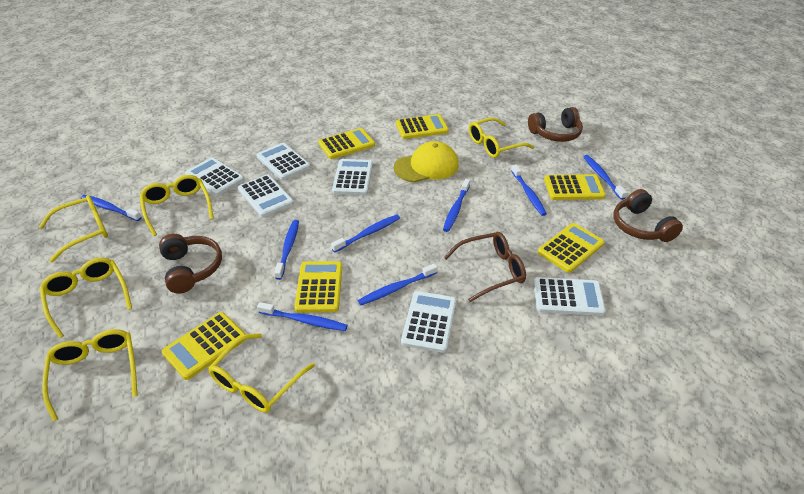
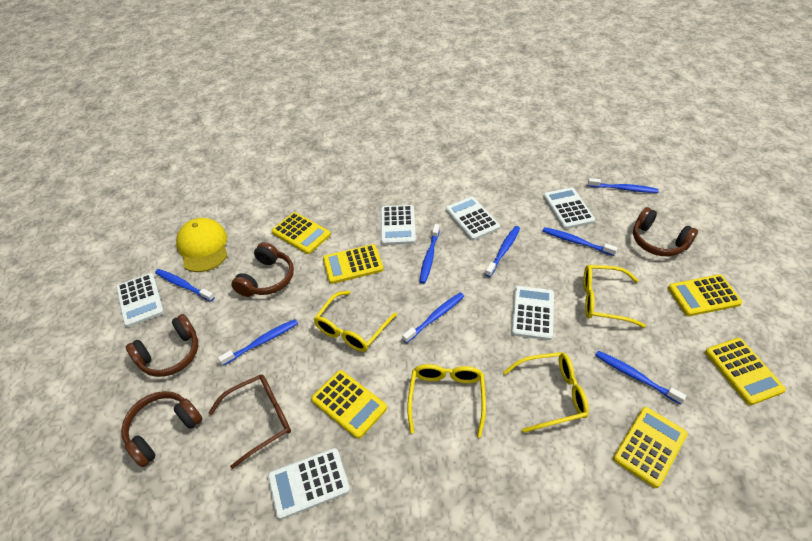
brown headphones: [159,234,222,293] [528,107,583,142] [613,189,683,242] = 3 -> [121,391,203,467] [126,314,198,377] [231,242,294,297] [633,207,698,256] = 4
yellow glasses: [39,195,108,262] [40,258,132,338] [42,329,137,422] [140,175,214,236] [208,333,315,413] [469,117,534,158] = 6 -> [314,291,397,352] [407,364,486,438] [503,352,589,433] [583,265,646,328] = 4

